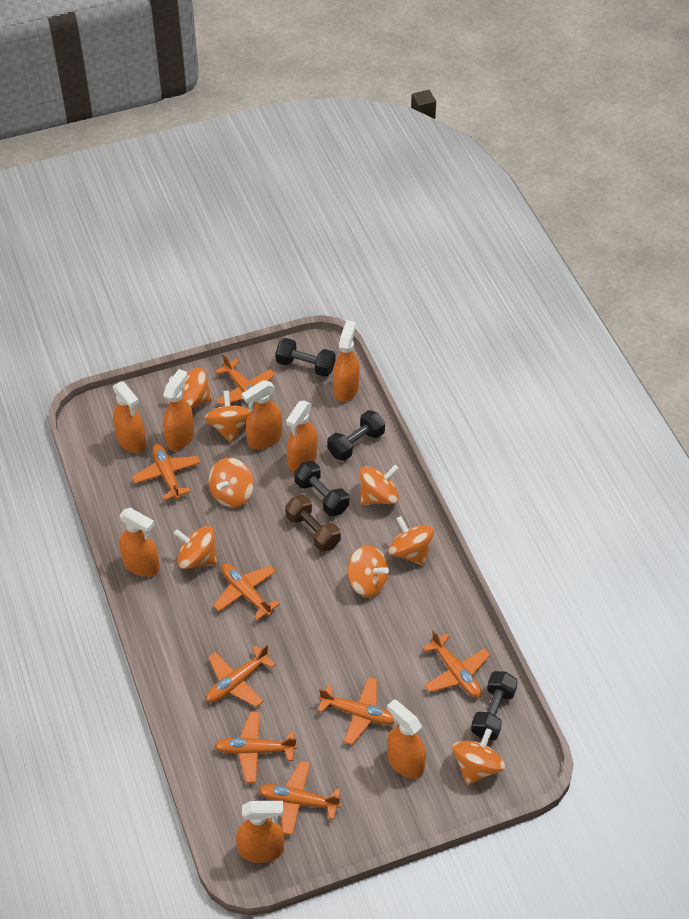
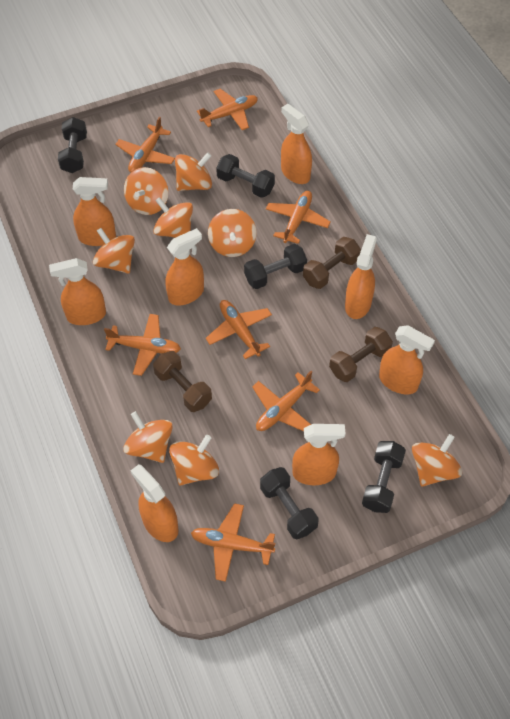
black dumbbell: [275,338,335,377] [294,461,349,516] [327,410,385,461] [471,671,518,740] = 4 -> [58,117,87,173] [216,154,275,198] [244,244,307,289] [260,467,318,539] [362,441,406,513] = 5
brown dumbbell: [285,495,341,552] = 1 -> [153,351,212,412] [303,237,361,289] [329,327,393,382] = 3
orange plane: [132,444,200,500] [206,645,276,707] [213,564,280,620] [214,711,297,783] [215,354,275,405] [258,761,341,835] [318,677,394,745] [422,630,490,698] = 8 -> [104,314,181,376] [115,117,175,173] [191,503,275,582] [197,89,258,130] [206,300,272,359] [252,371,320,431] [266,191,331,244] = 7

